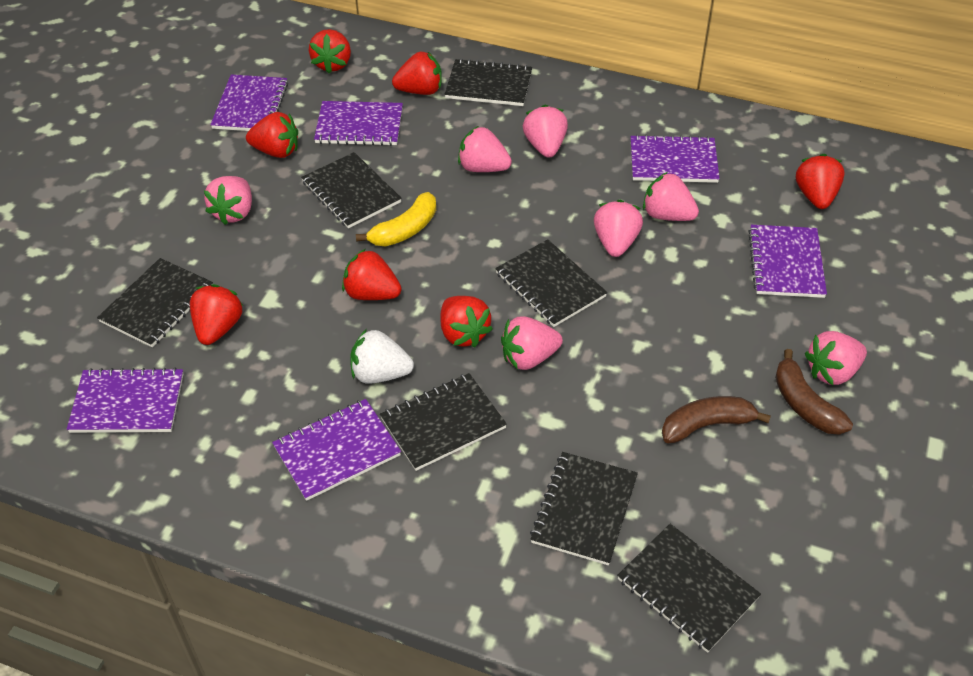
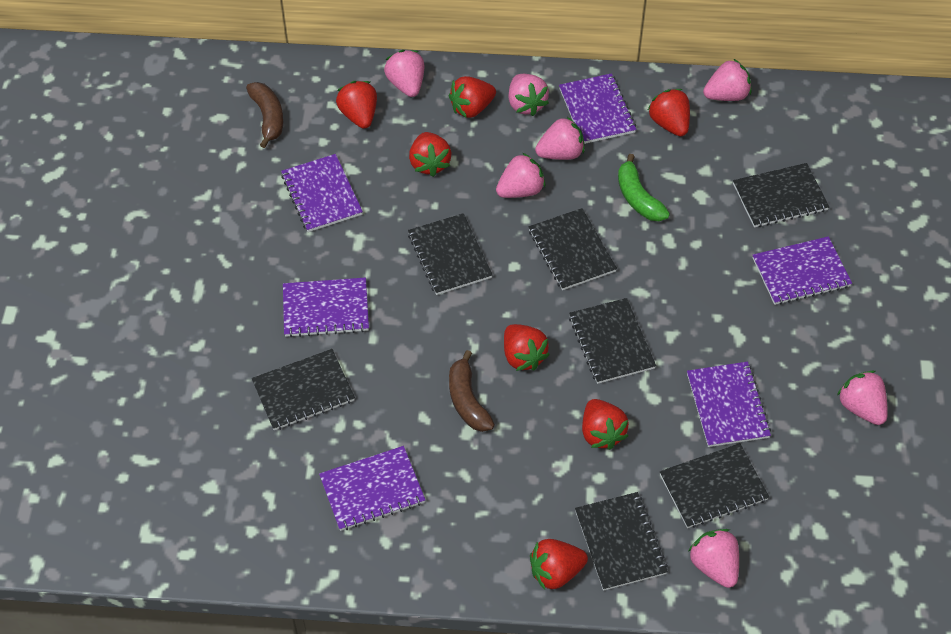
green banana: none = 0 -> [618,154,670,221] = 1
white strawberry: [351,329,414,384] = 1 -> none = 0
yellow banana: [356,192,436,246] = 1 -> none = 0

